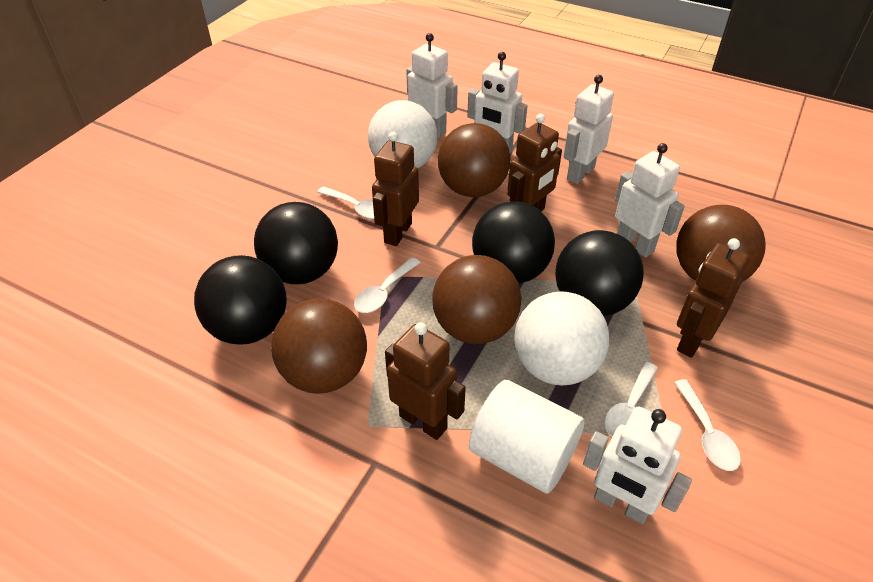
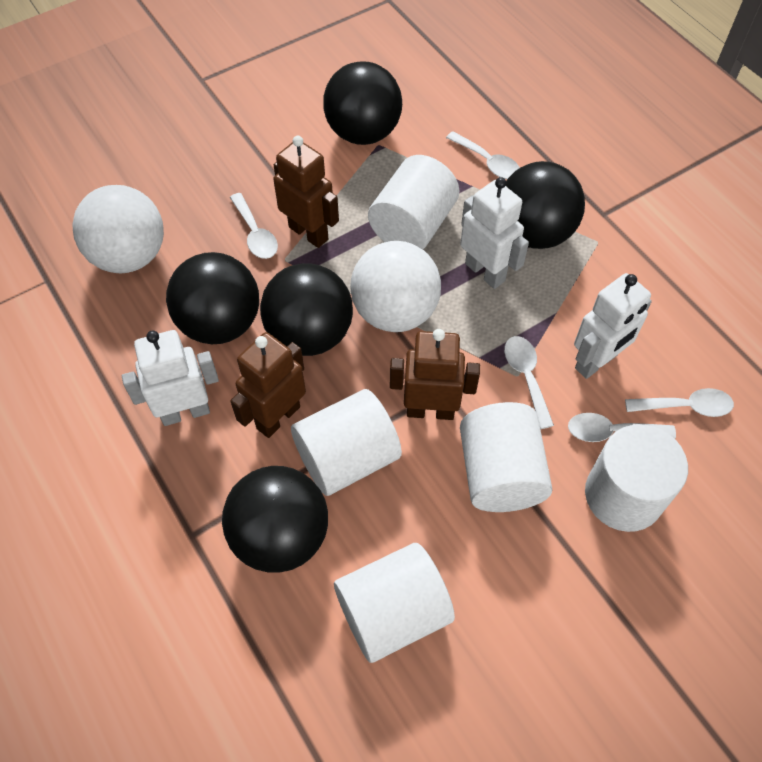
black ball: [194,255,287,345] [254,202,338,285] [472,201,555,284] [555,230,644,316] = 4 -> [166,252,259,344] [222,466,328,573] [260,263,353,356] [323,61,402,145] [506,161,585,249] = 5
brown ball: [271,299,367,394] [432,255,522,344] [438,123,511,197] [676,205,766,282] = 4 -> none = 0
brown robot: [372,132,419,246] [385,322,466,440] [507,114,562,211] [677,238,749,358] = 4 -> [230,332,306,438] [273,136,339,248] [390,329,480,420] = 3
white cylinder: [469,380,585,494] = 1 -> [291,389,402,496] [334,543,455,663] [368,155,459,249] [460,402,552,512] [585,424,688,532] = 5
white robot: [406,33,458,138] [467,52,528,153] [564,75,614,184] [583,406,692,524] [615,143,685,258] = 5 -> [122,330,219,426] [460,177,529,289] [574,273,652,379] = 3
white spoon: [317,186,374,220] [354,257,420,313] [604,362,658,437] [674,379,741,471] = 4 -> [230,193,278,259] [446,131,520,179] [504,336,554,429] [568,413,676,442] [625,388,734,417] = 5

